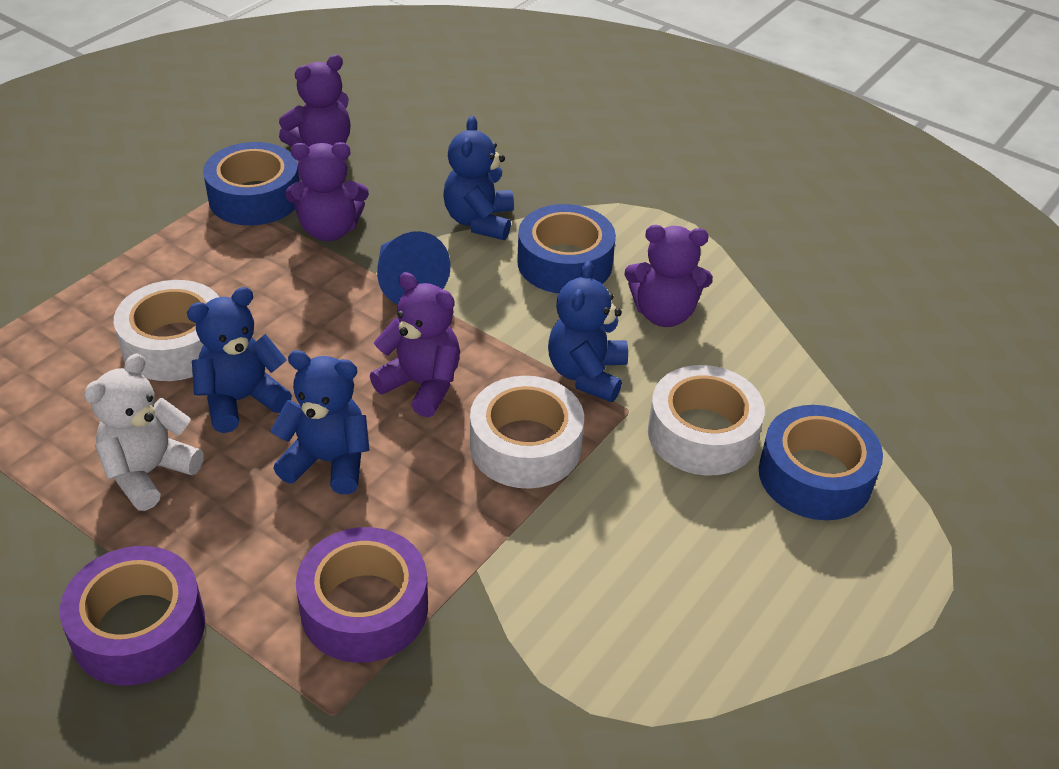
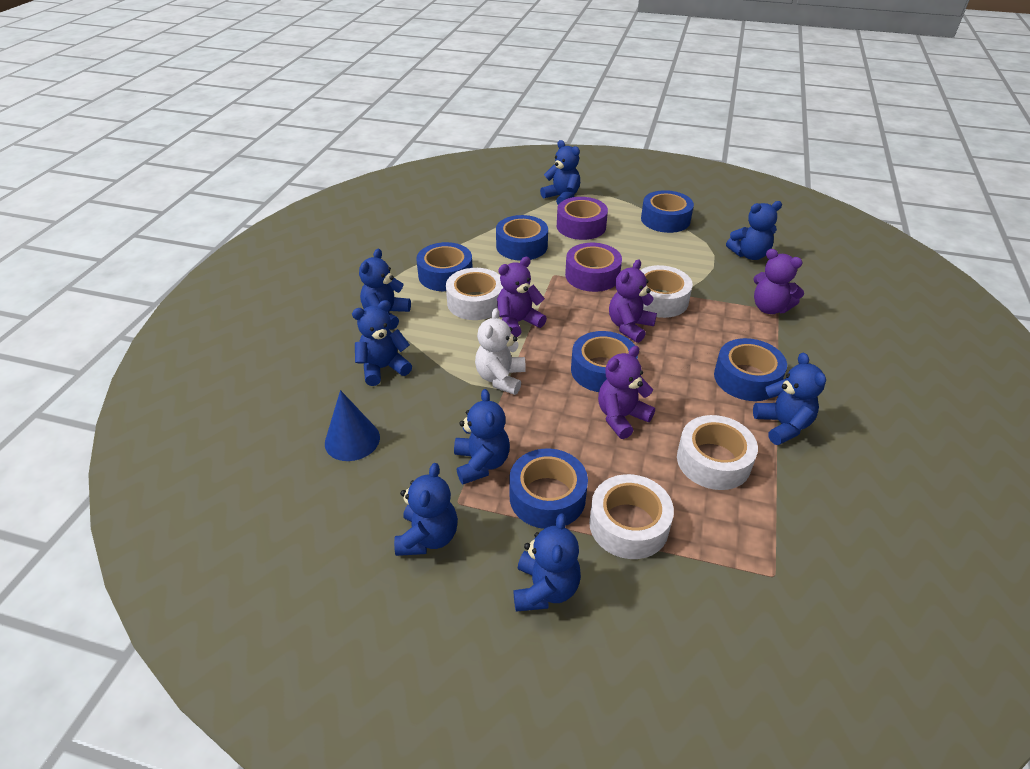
blue tape: [203,142,299,226] [517,204,616,293] [759,405,883,520] = 3 -> [416,242,473,291] [496,215,548,261] [509,448,588,529] [571,331,638,392] [641,190,694,233] [714,338,787,401] = 6
blue teddy bear: [187,287,292,433] [271,350,370,494] [444,116,514,240] [548,261,628,402] = 4 -> [352,300,412,386] [359,249,411,330] [394,463,458,556] [454,389,510,484] [514,513,581,612] [540,140,580,205] [726,201,782,260] [753,353,826,445] = 8
white tape: [114,280,219,381] [470,376,584,489] [648,365,765,476] = 3 -> [446,268,503,320] [589,474,674,559] [640,265,693,318] [677,415,758,490] = 4

